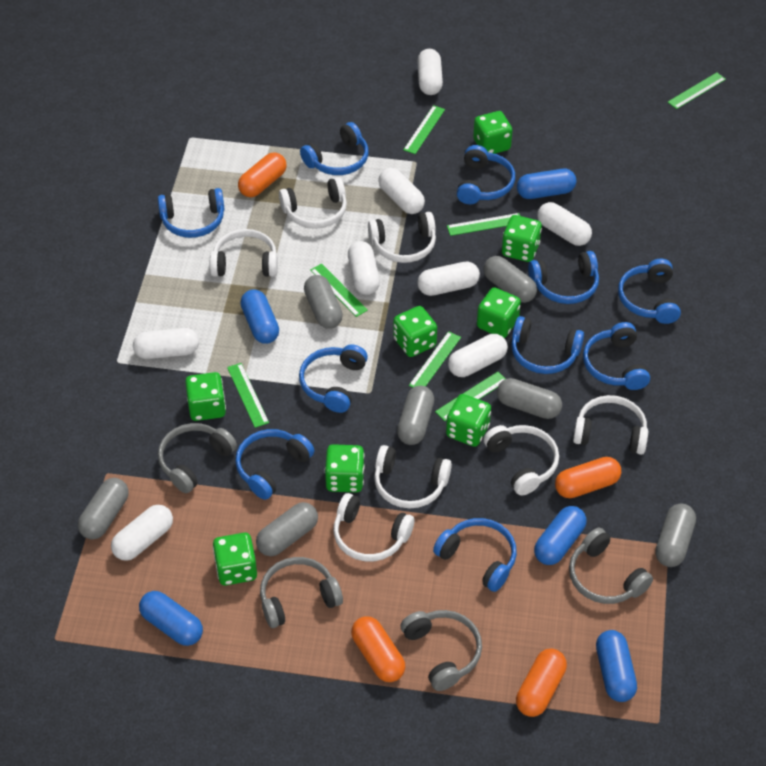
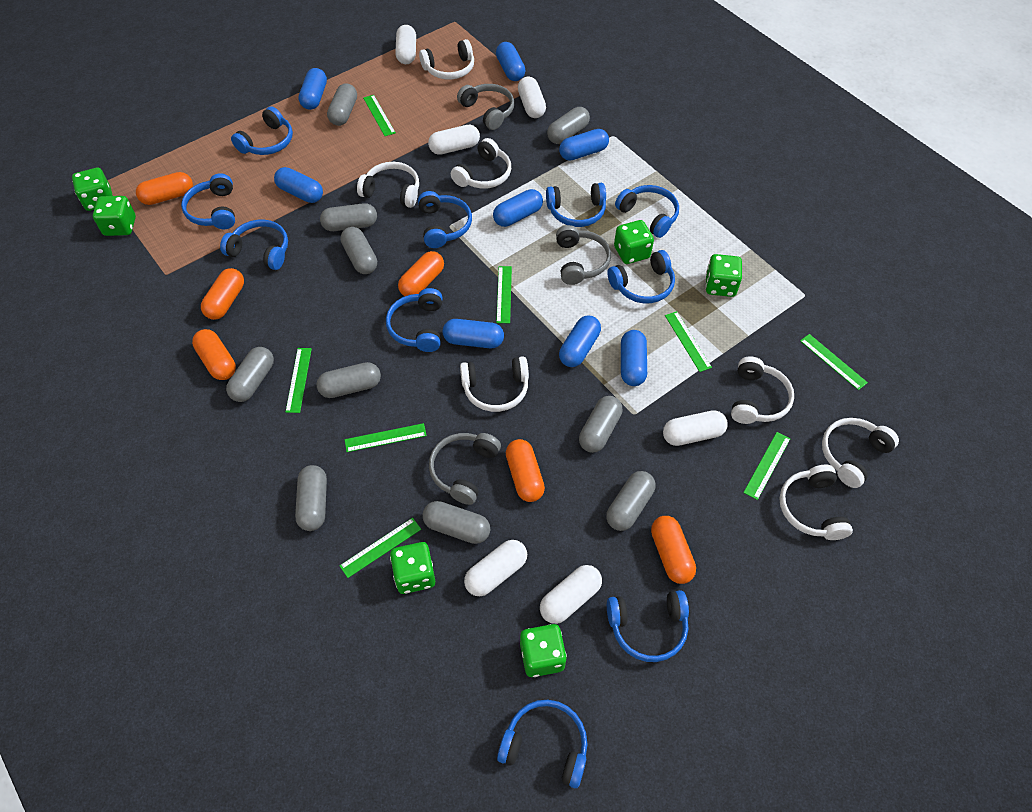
blue capsule: [139,591,203,646] [240,289,279,344] [517,169,576,199] [534,506,587,565] [596,630,637,702] = 5 -> [274,167,323,203] [298,68,327,110] [443,319,504,348] [493,189,543,227] [496,42,525,81] [559,129,609,161] [559,316,601,367] [621,330,647,386] = 8
green dice: [185,372,226,421] [213,533,257,586] [325,444,365,492] [393,306,437,357] [446,394,491,447] [473,111,513,154] [477,287,521,338] [502,215,542,262] = 8 -> [72,168,113,211] [93,196,136,236] [390,542,435,594] [520,624,567,677] [614,220,654,264] [705,254,742,297] = 6
green ruler: [227,363,269,428] [310,263,368,317] [403,105,445,154] [409,331,461,388] [435,372,505,421] [447,213,520,236] [668,73,726,109] = 7 -> [286,348,312,413] [339,518,421,578] [345,423,427,452] [363,95,396,136] [496,266,512,323] [665,311,712,372] [743,432,791,500] [800,334,868,390] = 8
grey capsule: [78,478,129,539] [256,502,318,556] [304,275,343,329] [397,386,434,445] [483,256,537,303] [497,378,562,419] [655,504,696,567] = 7 -> [226,347,274,402] [295,465,327,531] [317,362,381,398] [320,203,377,231] [327,83,357,126] [341,227,377,274] [423,501,490,544] [547,107,590,144] [579,396,623,453] [606,471,655,531] = 10
grey headphones: [158,423,237,493] [260,557,343,628] [400,610,482,691] [569,528,653,604] = 4 -> [429,433,501,505] [457,84,514,130] [556,225,611,285] = 3
orange capsule: [238,153,287,197] [351,616,405,682] [516,649,567,717] [555,457,621,498] = 4 -> [136,172,193,205] [192,329,236,380] [201,268,244,320] [398,251,444,296] [506,439,545,502] [651,516,696,584] = 6
white capsule: [111,505,173,561] [133,328,199,359] [348,241,380,295] [378,168,425,214] [417,49,443,95] [417,262,480,296] [448,334,508,377] [537,202,592,246] = 8 -> [395,25,416,64] [428,125,480,155] [464,540,527,596] [518,77,546,118] [540,565,602,624] [663,410,728,446] = 6

